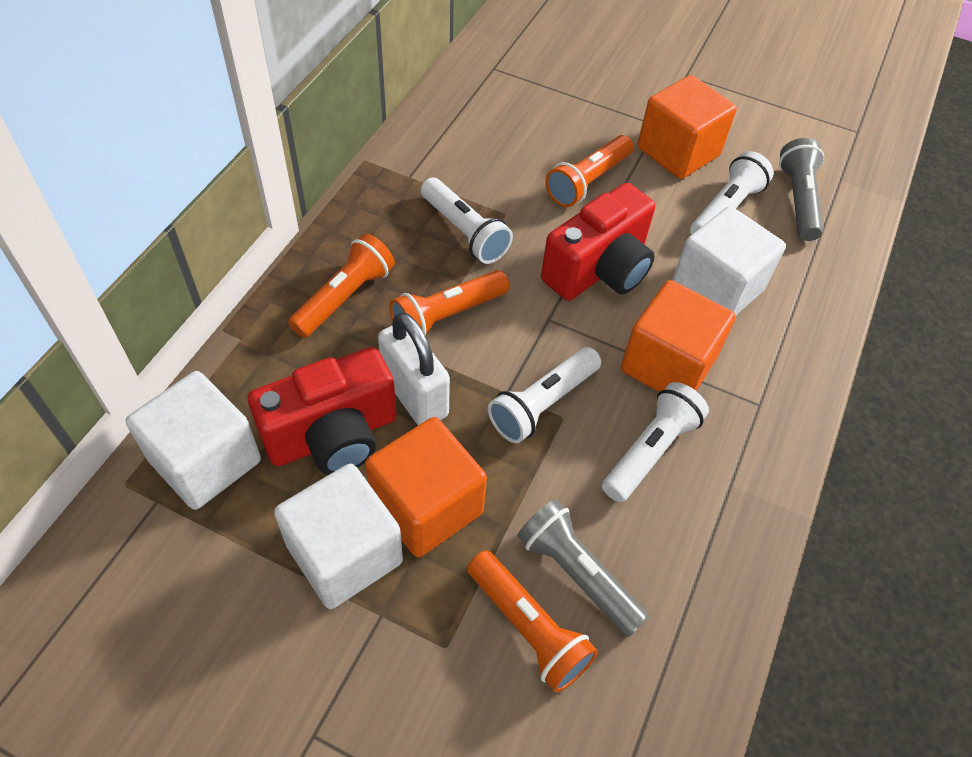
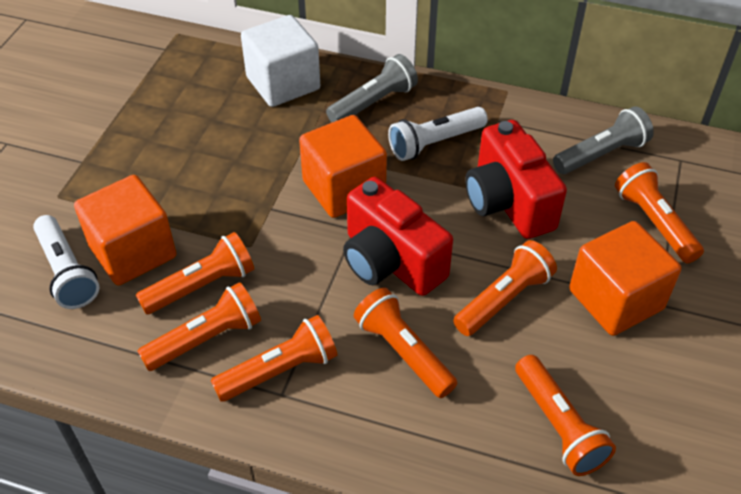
orange flashlight: [288,233,395,338] [390,270,509,336] [467,550,598,693] [545,135,634,207] = 4 -> [136,232,254,315] [137,282,261,371] [210,315,337,402] [354,288,457,398] [453,240,557,336] [515,355,616,476] [615,162,704,263] = 7
white cube: [126,371,261,510] [274,464,403,609] [672,206,786,315] = 3 -> [241,15,320,107] = 1
white flashlight: [421,178,513,264] [488,347,601,443] [602,382,709,503] [690,151,773,235] = 4 -> [33,215,99,309] [388,107,488,161] = 2
white padlock: [378,312,450,425] = 1 -> none = 0

